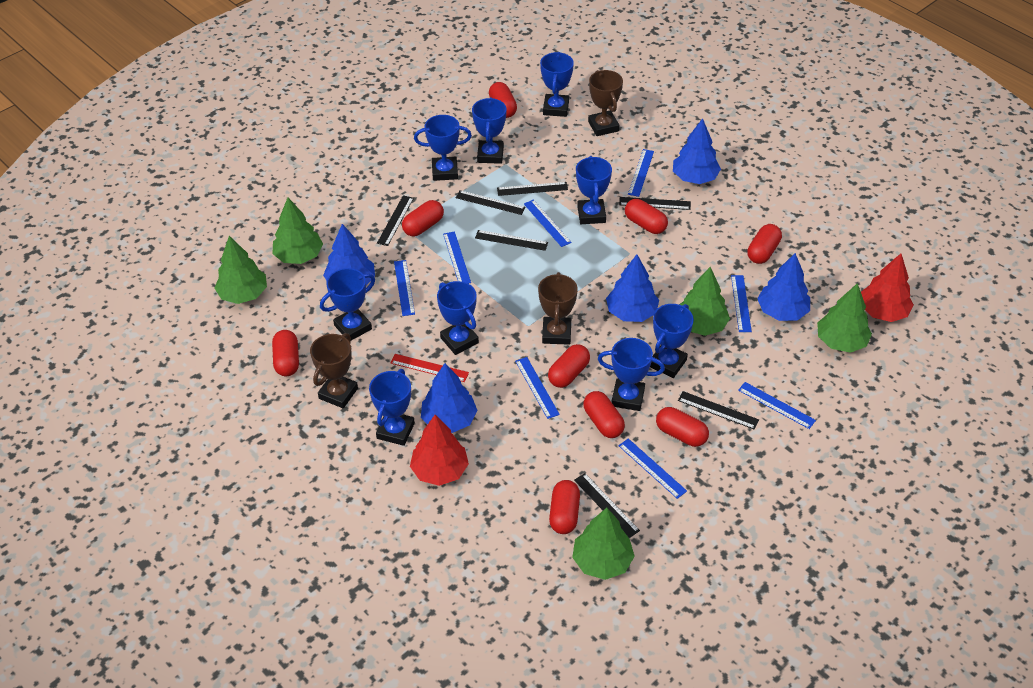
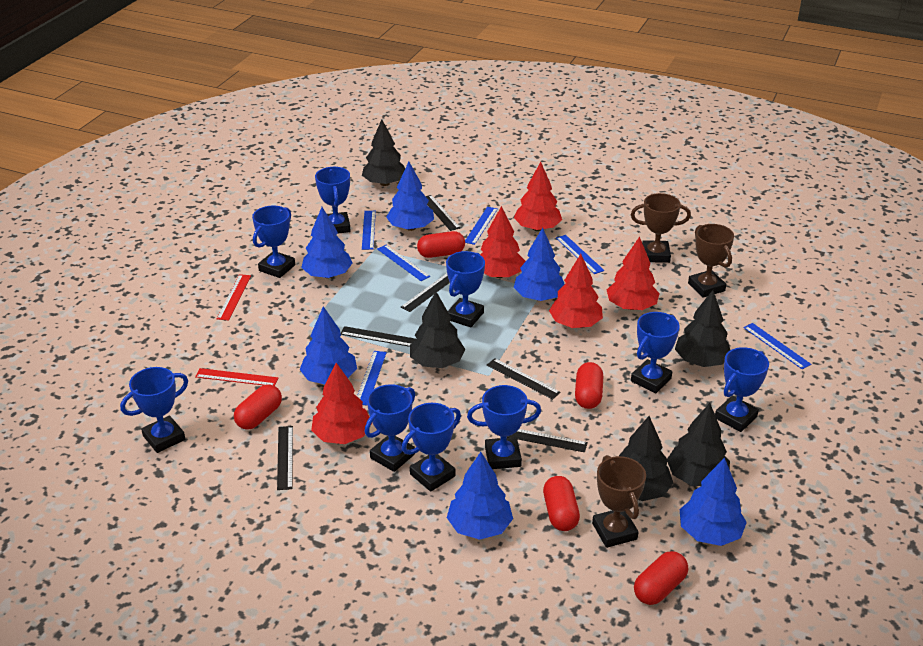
black ruler: [377,195,414,246] [456,190,526,215] [475,230,548,251] [497,182,568,196] [574,473,640,538] [619,197,691,210] [678,391,759,430] = 7 -> [277,426,293,490] [341,326,416,347] [401,273,450,312] [426,195,460,231] [487,358,561,400] [507,429,588,452] = 6
black tree: none = 0 -> [362,119,405,186] [410,292,466,368] [619,416,673,501] [667,403,730,486] [675,290,730,367] = 5
blue ruler: [394,260,415,316] [443,231,471,284] [515,357,560,419] [524,199,572,247] [618,438,687,499] [628,149,654,197] [731,275,752,332] [738,382,816,429] = 8 -> [357,351,387,406] [362,211,376,250] [377,245,430,281] [465,207,498,245] [556,235,605,274] [744,323,812,369] = 6
blue tree: [323,224,375,285] [421,363,478,433] [606,254,659,322] [673,118,721,184] [757,253,810,321] = 5 -> [300,306,357,384] [301,207,353,278] [386,162,434,231] [447,452,513,540] [514,228,565,301] [680,458,747,546] = 6
green tree: [215,236,267,304] [272,198,323,264] [572,508,635,580] [679,267,730,336] [817,283,872,353] = 5 -> none = 0
red capsule: [272,330,299,376] [402,200,444,237] [489,82,517,118] [548,344,590,388] [549,480,580,534] [583,391,625,438] [625,199,668,234] [656,407,709,447] [747,224,782,264] = 9 -> [234,384,282,430] [417,231,465,258] [543,476,580,531] [575,362,603,409] [634,551,688,605] = 5
red ruler: [391,354,469,382] = 1 -> [195,368,278,386] [217,274,251,321] = 2
red tree: [410,415,469,486] [861,254,914,322] = 2 -> [311,363,370,444] [480,206,525,278] [514,162,562,231] [549,254,603,328] [607,237,660,310] = 5

